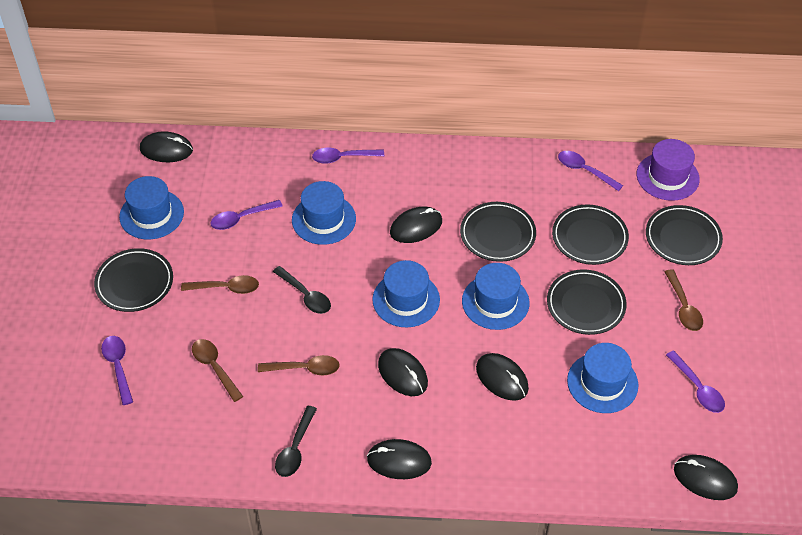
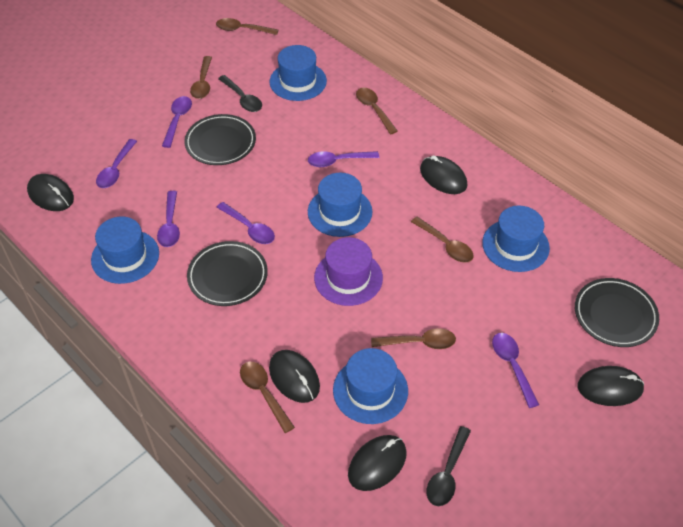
black mouse: [140,131,193,162] [367,439,432,479] [378,348,428,396] [390,206,442,243] [476,353,529,401] [674,455,738,500] = 6 -> [27,174,74,211] [269,350,320,403] [348,435,407,491] [420,155,467,194] [578,366,644,406] = 5
black plate: [94,248,173,312] [460,202,536,262] [547,269,627,335] [552,204,629,265] [646,205,723,265] = 5 -> [184,114,256,165] [187,241,268,306] [575,278,659,347] = 3
brown spoon: [181,275,259,294] [192,339,243,402] [258,355,340,376] [665,269,703,331] = 4 -> [190,56,212,99] [216,18,278,35] [240,362,295,433] [356,88,398,134] [371,328,456,349] [411,217,474,263] = 6
purple spoon: [101,336,133,405] [210,200,283,230] [312,148,384,164] [558,151,623,191] [666,350,725,413] = 5 -> [96,139,137,188] [157,191,180,247] [162,96,192,148] [216,202,275,244] [308,151,379,167] [492,333,539,408] = 6

